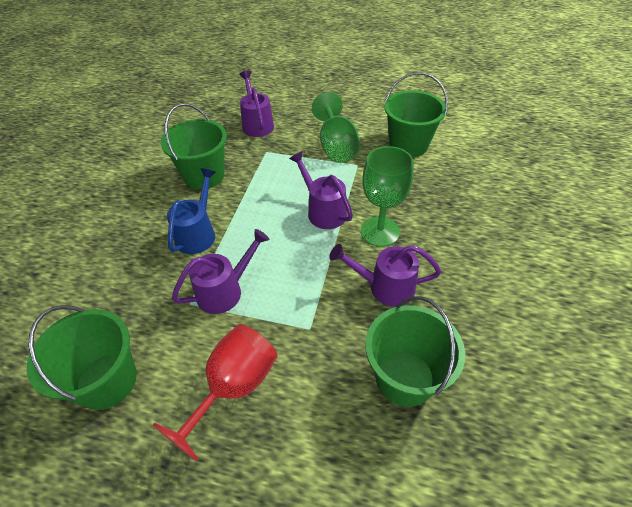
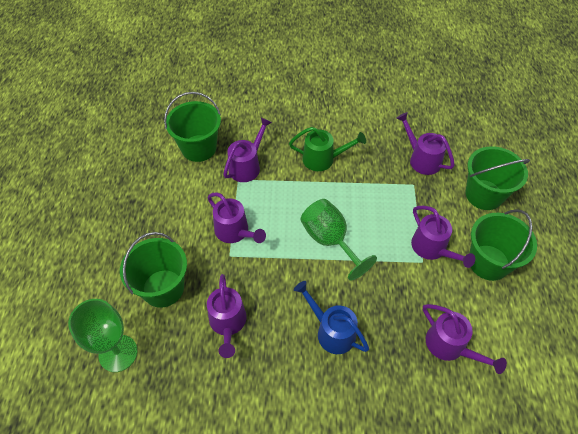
green watering can: none = 0 -> [289,127,366,171] = 1
purple watering can: [172,229,270,314] [239,71,274,137] [289,151,353,229] [329,244,441,306] = 4 -> [207,193,266,243] [207,274,247,358] [223,117,272,182] [396,112,455,175] [411,206,475,268] [423,304,507,374] = 6
red goblet: [153,324,278,461] = 1 -> none = 0

